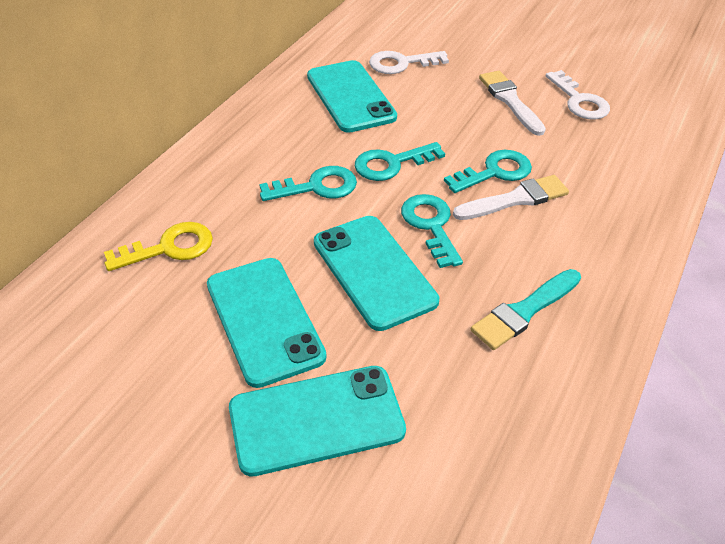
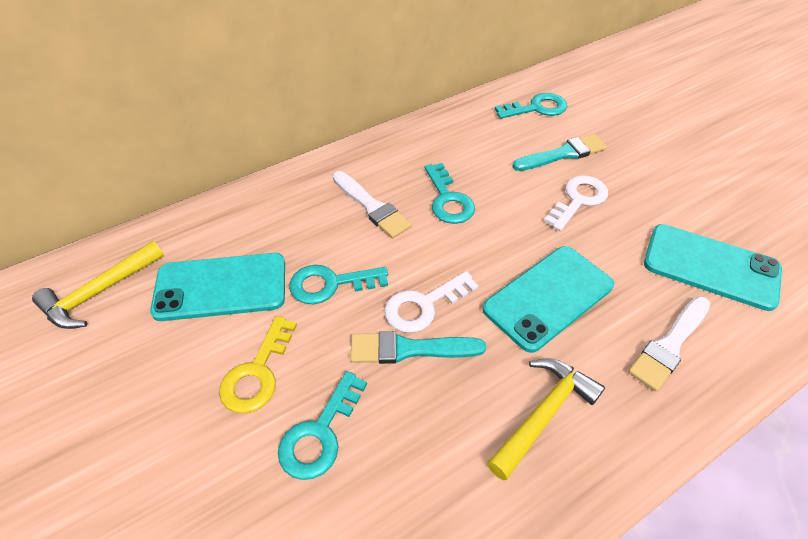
turquoise brush: [471,269,581,350] = 1 -> [350,331,486,364] [512,134,607,171] = 2
turquoise phone: [207,258,326,388] [229,366,406,477] [307,60,397,133] [314,216,439,331] = 4 -> [150,253,285,321] [483,246,614,353] [644,224,782,311] = 3
yellow hammer: none = 0 -> [32,241,164,329] [487,358,605,480] = 2

